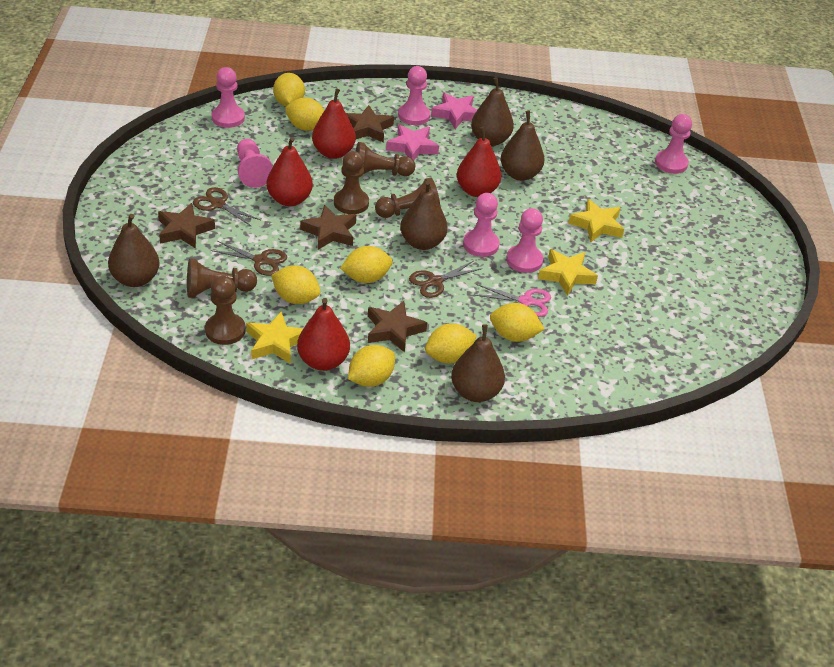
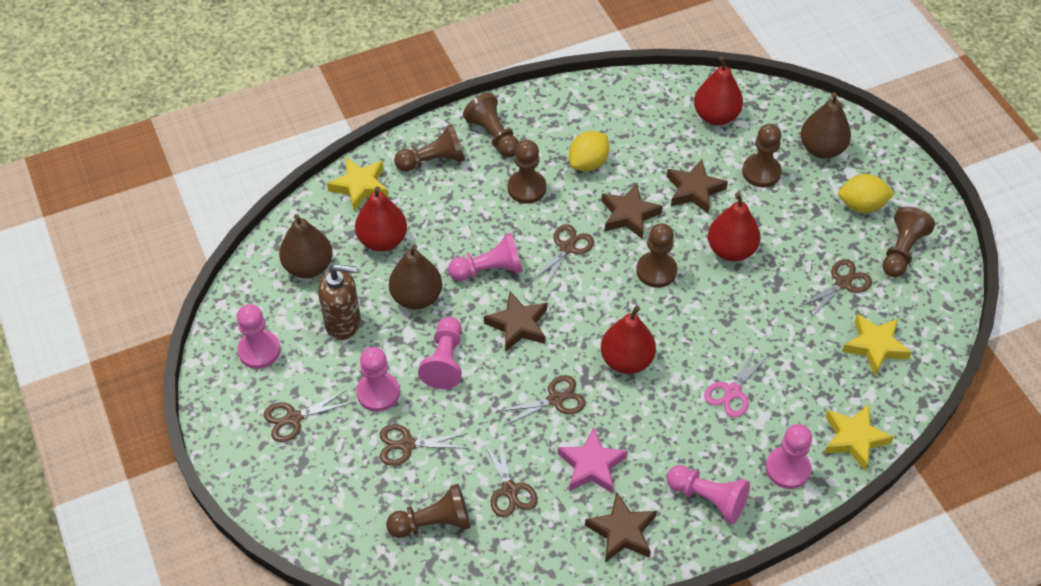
brown pawn: [187,259,257,298] [205,276,245,345] [334,151,369,214] [356,142,415,176] [375,177,440,218] = 5 -> [386,484,471,538] [394,124,465,172] [463,93,519,157] [508,140,546,204] [636,223,677,288] [742,124,782,187] [882,206,935,277] = 7
brown pear: [108,214,160,287] [400,181,448,250] [451,324,505,402] [471,77,514,146] [500,111,544,181] = 5 -> [279,214,333,278] [389,244,442,310] [801,92,851,159] = 3
brown scissors: [193,187,261,227] [211,241,287,276] [409,261,482,298] = 3 -> [264,390,353,442] [380,424,467,466] [483,435,538,518] [499,375,586,426] [532,224,594,289] [799,259,872,318] = 6
brown soap dispenser: none = 0 -> [318,264,361,340] = 1
pink star: [386,124,439,160] [431,92,477,129] = 2 -> [558,427,628,493] = 1
yellow lemon: [271,265,320,304] [273,73,305,106] [285,97,325,131] [340,246,393,283] [348,345,395,387] [425,324,477,363] [490,303,544,342] = 7 -> [569,131,609,171] [838,174,895,213] = 2

